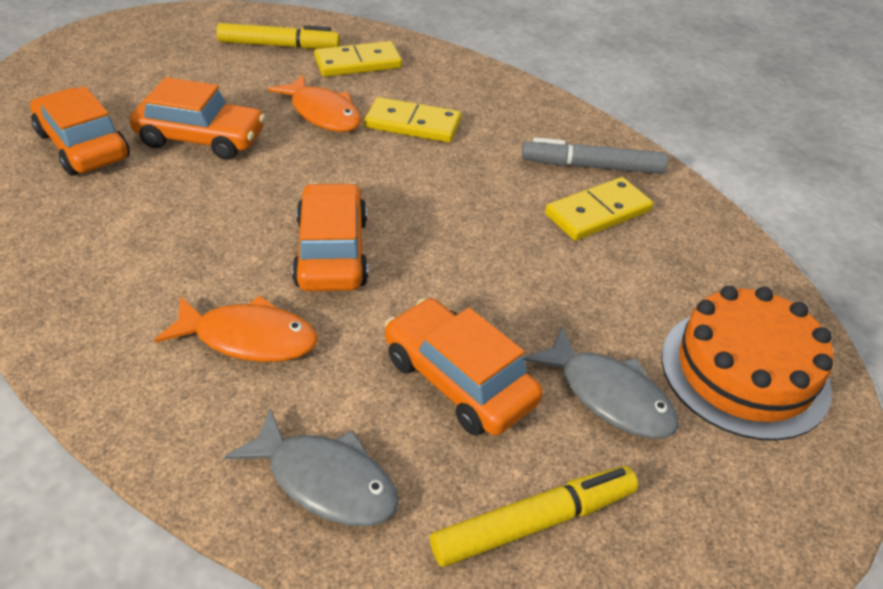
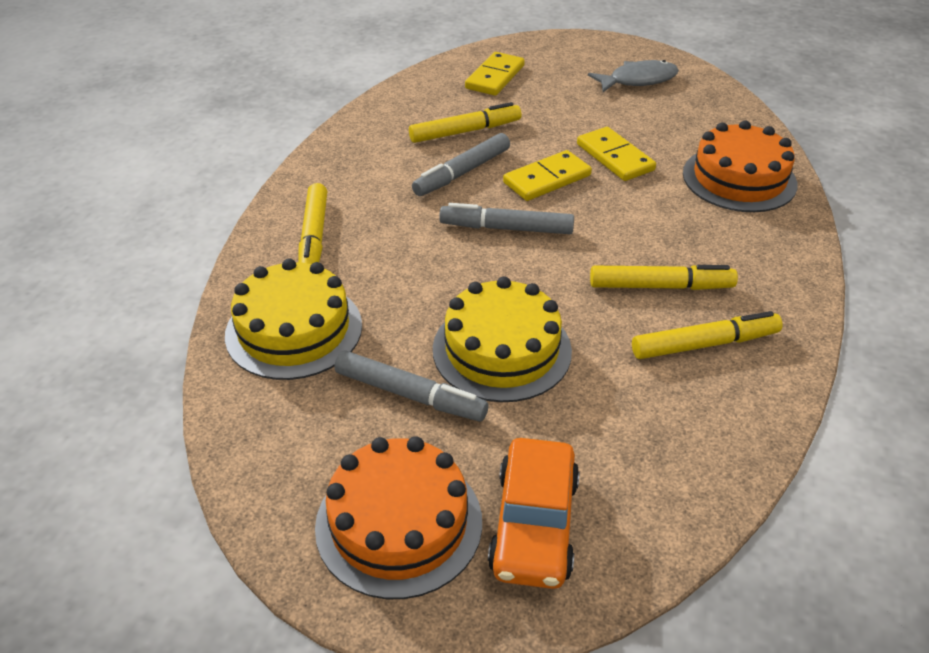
grey fish: [224,408,399,527] [524,326,679,439] = 2 -> [588,60,679,92] = 1
grey marker: [522,138,668,174] = 1 -> [334,350,489,422] [412,133,510,196] [439,203,574,234] = 3
orange cake: [662,286,834,441] = 1 -> [315,436,482,599] [683,120,798,212] = 2
orange car: [30,86,130,176] [130,77,265,160] [292,183,368,291] [385,298,543,436] = 4 -> [488,438,580,589] = 1
orange fish: [154,295,318,362] [268,74,361,132] = 2 -> none = 0
yellow cake: none = 0 -> [225,258,362,380] [433,277,572,402] = 2
yellow marker: [216,23,340,49] [430,466,638,567] = 2 -> [298,183,327,264] [409,102,521,143] [590,265,738,290] [632,311,783,359] = 4

